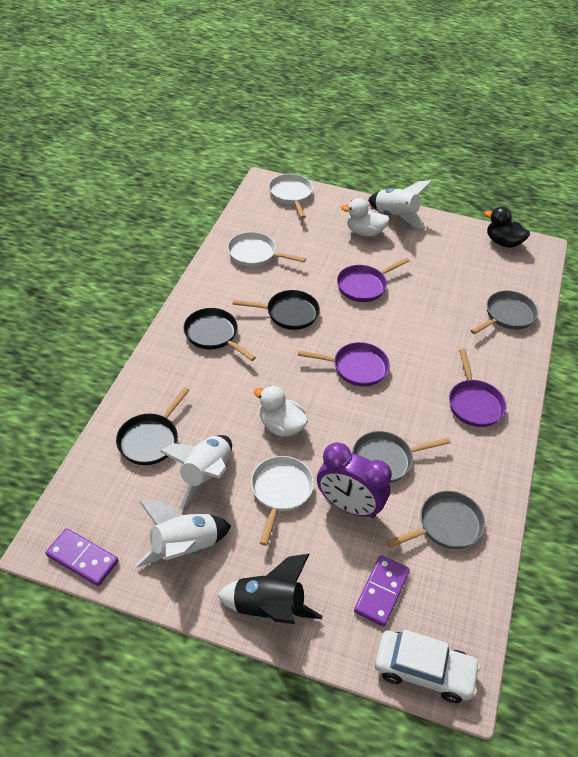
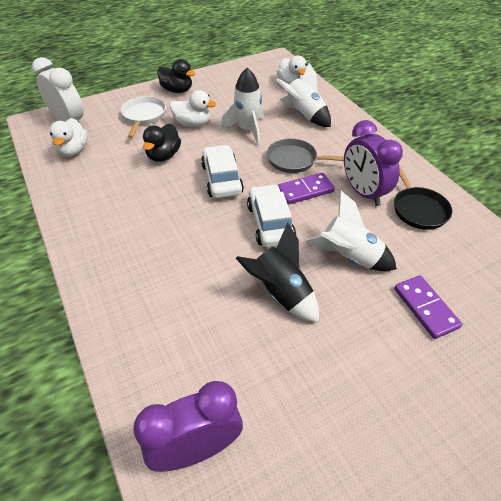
black duck: [484,207,530,248] = 1 -> [143,123,181,162] [157,59,195,93] = 2
black pan: [116,387,190,465] [184,308,256,361] [232,290,320,330] = 3 -> [394,165,452,230] = 1
grey pan: [352,431,451,483] [386,491,485,549] [471,291,538,334] = 3 -> [267,138,344,173] = 1
purple clock: [317,442,392,518] = 1 -> [133,381,243,472] [344,120,403,206] = 2
purple pan: [298,342,390,386] [337,257,409,302] [449,349,506,427] = 3 -> none = 0
white car: [375,629,481,703] = 1 -> [201,145,244,198] [247,184,296,248] = 2
white clock: none = 0 -> [32,57,84,122] = 1
white duck: [254,386,308,437] [341,198,390,237] = 2 -> [49,118,88,157] [170,90,216,127] [277,56,307,85] = 3
white pan: [227,232,306,267] [251,456,314,546] [268,174,313,218] = 3 -> [121,96,166,138] = 1

